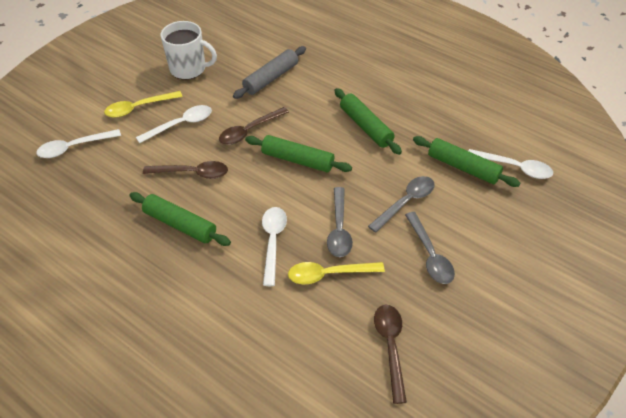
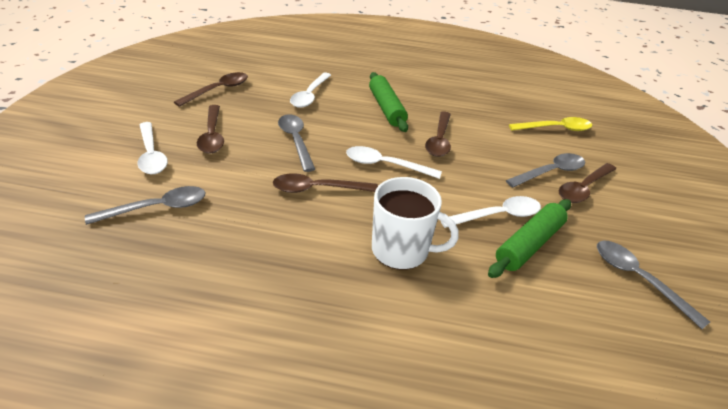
brown spoon: [143,161,228,179] [219,107,289,145] [374,305,407,404] = 3 -> [174,72,248,107] [197,105,224,153] [273,173,378,193] [425,112,451,157] [559,163,616,203] = 5
green rolling pin: [129,192,231,246] [245,135,352,172] [334,88,402,155] [413,136,520,187] = 4 -> [369,72,408,132] [488,199,571,278] = 2
grey rolling pin: [233,46,306,99] = 1 -> none = 0
grey spoon: [327,187,353,257] [368,176,435,233] [405,212,455,284] = 3 -> [85,186,205,225] [278,114,315,172] [506,153,585,188] [597,241,710,329] = 4
yellow spoon: [104,91,183,118] [288,262,385,284] = 2 -> [509,117,592,131] = 1

